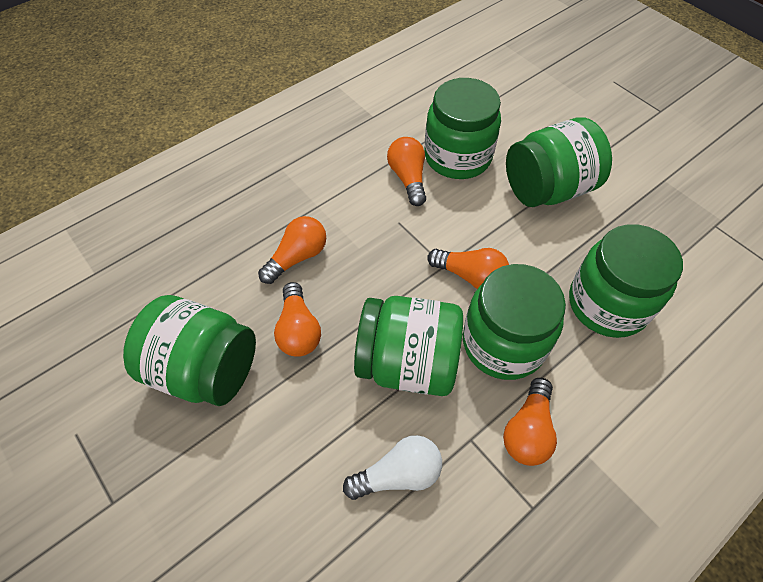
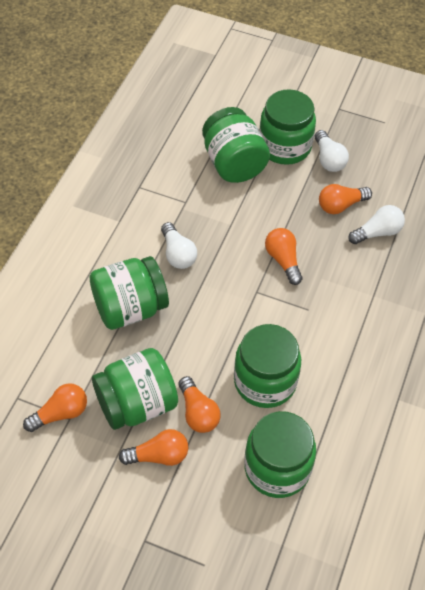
white light bulb: [343,435,442,500] = 1 -> [161,222,197,269] [315,130,349,172] [348,205,405,244] = 3

